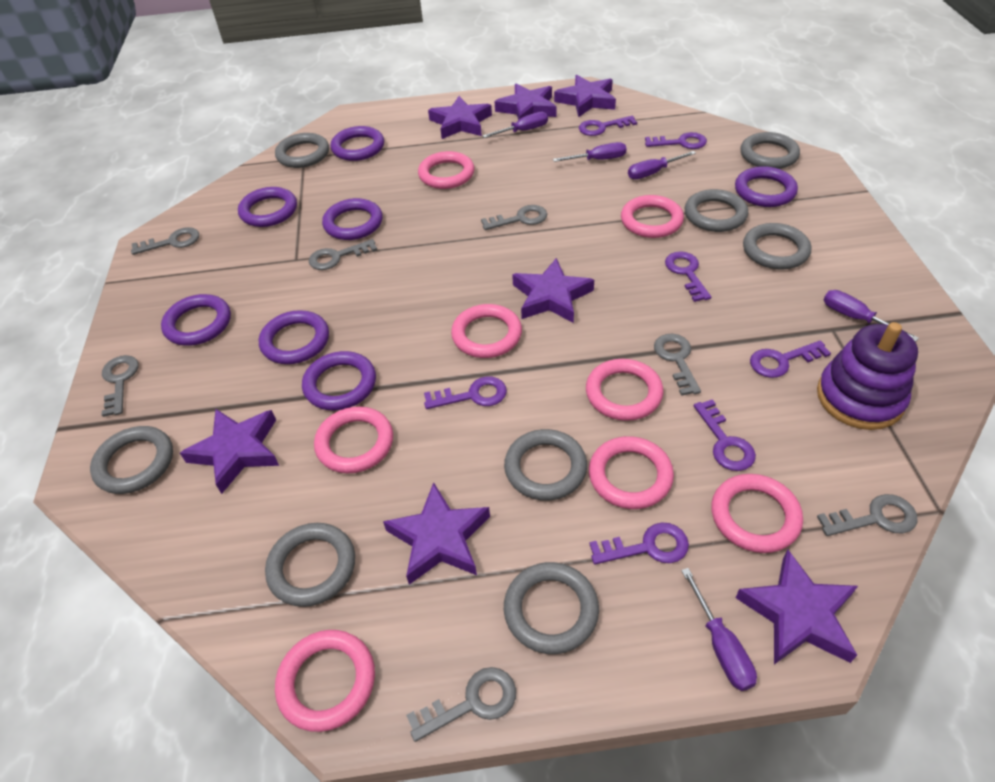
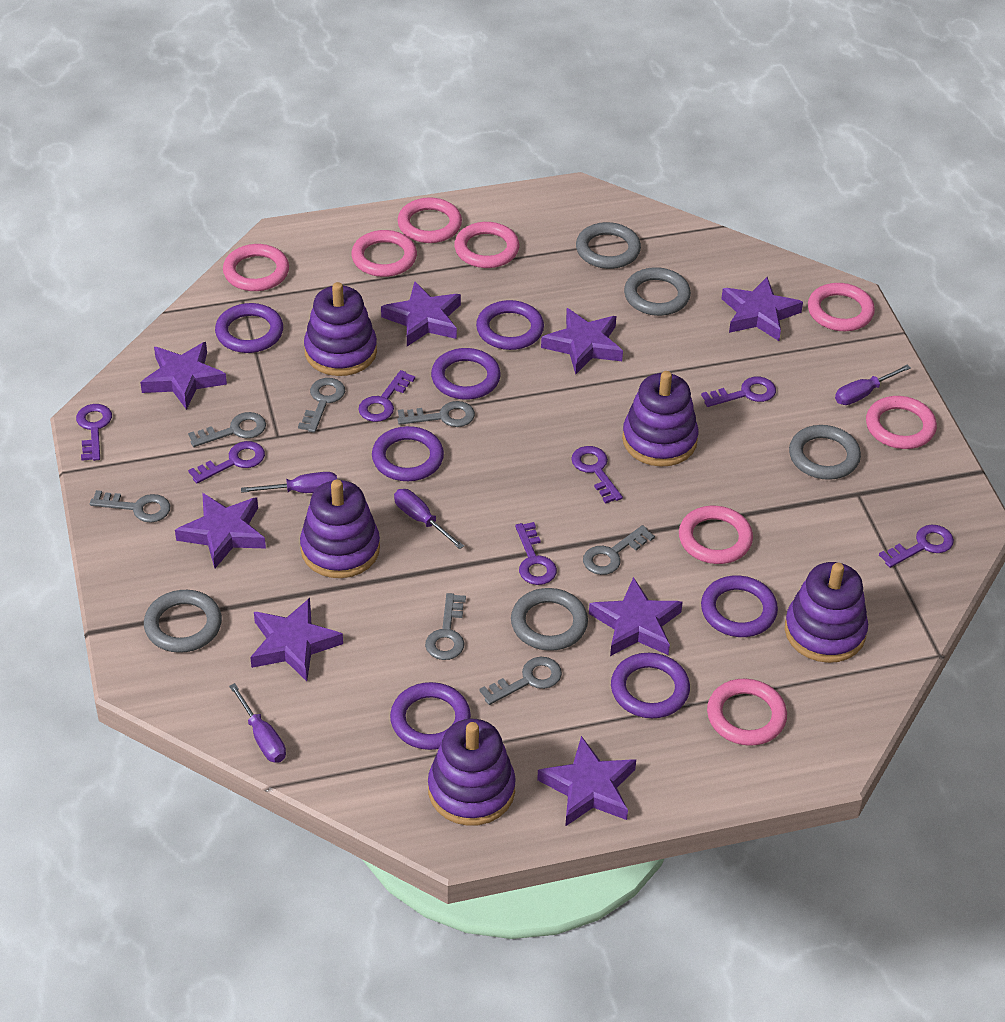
grey ring: [90,426,173,494] [265,523,355,607] [275,133,329,168] [504,429,587,501] [504,562,599,654] [684,189,748,232] [741,132,800,169] [743,223,811,269] = 8 -> [144,590,222,653] [511,588,588,651] [576,222,641,269] [624,267,691,316] [789,425,861,480] = 5
purple screwdriver: [482,112,548,138] [553,142,627,162] [628,151,696,179] [681,568,757,691] [824,290,919,342] = 5 -> [229,683,286,763] [241,472,337,493] [394,489,464,549] [835,364,911,405] = 4
purple stacking toy: [817,322,918,430] = 1 -> [300,480,380,578] [304,282,377,376] [428,719,516,826] [622,371,698,467] [785,562,868,663] = 5
purple star: [180,409,279,494] [383,482,490,585] [428,96,492,139] [495,83,557,120] [512,258,594,323] [554,75,616,117] [736,549,858,664] = 7 -> [140,342,227,410] [175,493,266,568] [250,598,343,681] [381,281,461,346] [537,736,636,827] [541,308,623,374] [589,577,683,656] [721,277,803,341] = 8

